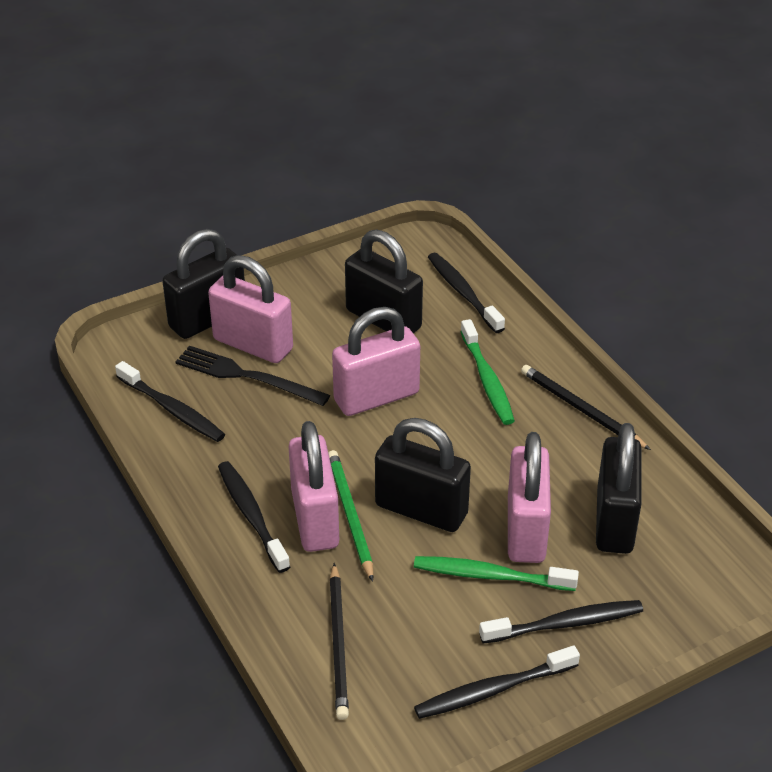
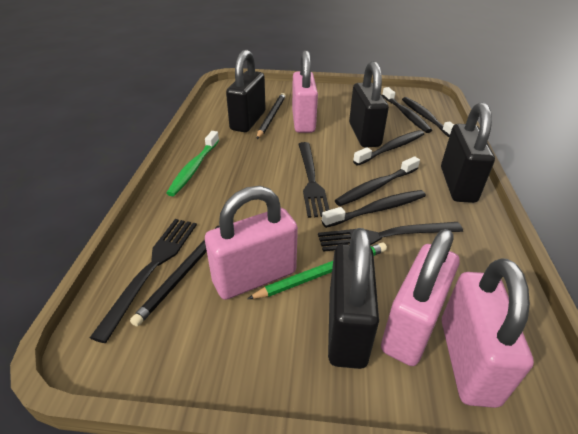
black fork: [175,346,330,406] = 1 -> [90,219,197,343] [298,142,329,218] [318,222,463,252] = 3
green toothbrush: [414,556,579,591] [460,319,515,425] = 2 -> [166,131,219,196] = 1

